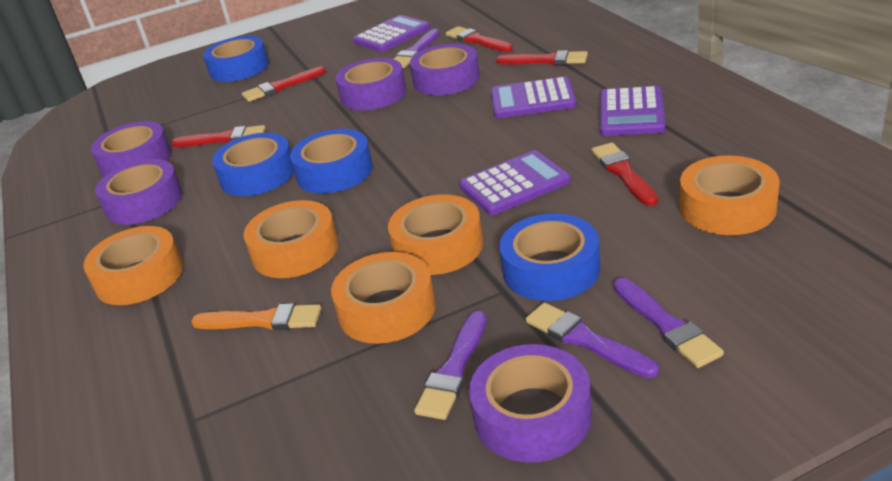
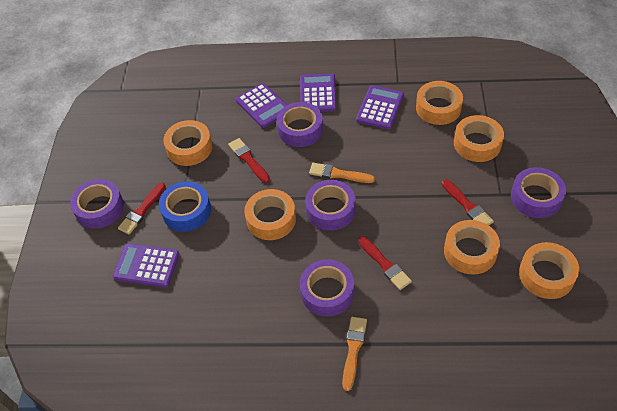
blue tape: [203,36,269,82] [212,133,294,196] [290,129,373,193] [499,213,600,301] = 4 -> [159,181,211,232] = 1
orange brush: [191,303,322,330] = 1 -> [309,163,375,183] [342,317,367,391] = 2
orange tape: [84,226,183,305] [244,200,339,278] [331,252,436,344] [388,195,483,275] [680,156,780,235] = 5 -> [163,120,212,166] [244,189,296,240] [416,81,463,125] [444,220,500,275] [454,115,504,162] [519,242,579,299] = 6
purple brush: [394,29,440,68] [414,311,487,420] [525,303,659,378] [613,278,724,368] = 4 -> none = 0
red brush: [171,125,266,147] [242,66,326,102] [446,26,513,52] [496,50,588,65] [591,142,658,206] = 5 -> [118,182,166,234] [228,138,270,183] [358,236,412,290] [442,179,494,225] = 4

